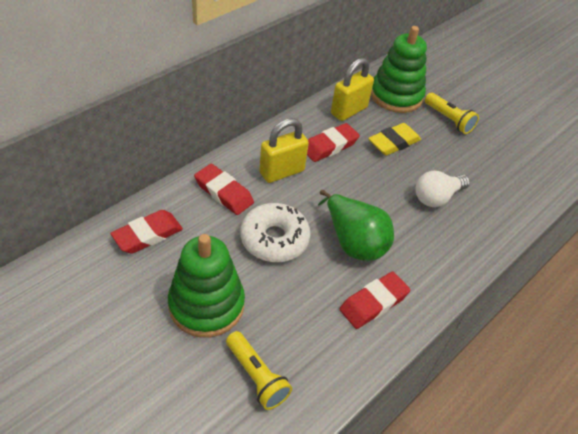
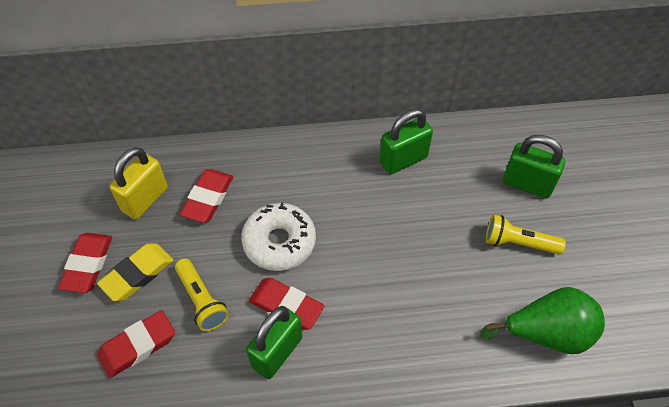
green padlock: none = 0 -> [246,306,302,379] [379,109,433,174] [503,135,565,199] = 3
green stacking toy: [168,234,245,338] [371,26,427,113] = 2 -> none = 0
white light bulb: [416,171,470,207] = 1 -> none = 0
yellow padlock: [259,118,309,183] [331,58,374,121] = 2 -> [110,147,168,220] = 1

